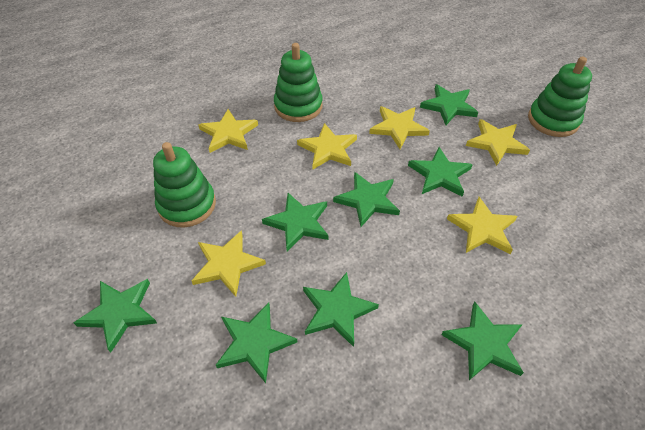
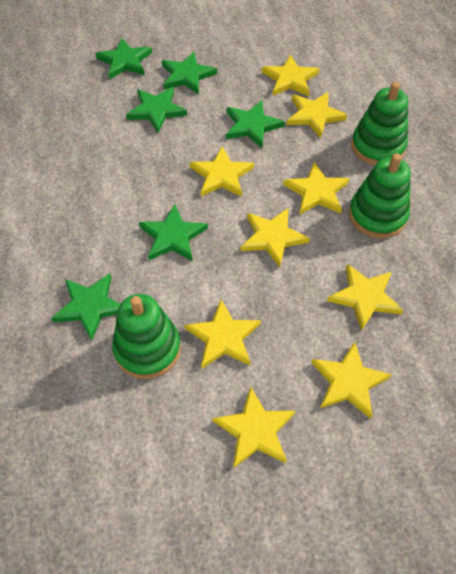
green star: [74,279,157,352] [216,303,297,383] [262,193,329,251] [303,272,379,347] [333,172,400,227] [408,147,473,197] [420,84,478,125] [441,302,524,380] = 8 -> [51,274,120,341] [95,38,152,79] [126,87,187,132] [139,204,208,261] [162,52,217,94] [226,100,285,148] = 6
yellow star: [192,230,266,297] [198,109,258,153] [297,123,357,169] [369,106,430,149] [447,197,518,254] [466,119,530,166] = 6 -> [185,300,261,368] [190,146,254,197] [213,387,295,468] [240,208,310,267] [262,55,319,96] [283,162,349,215] [287,92,347,138] [311,342,392,419] [327,264,403,331] = 9

